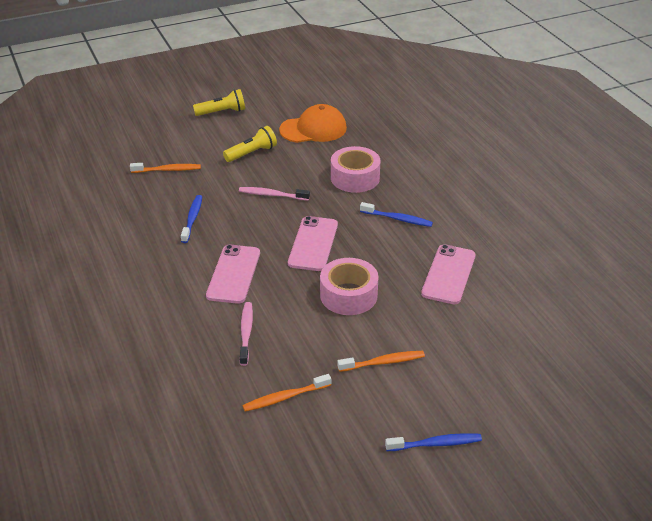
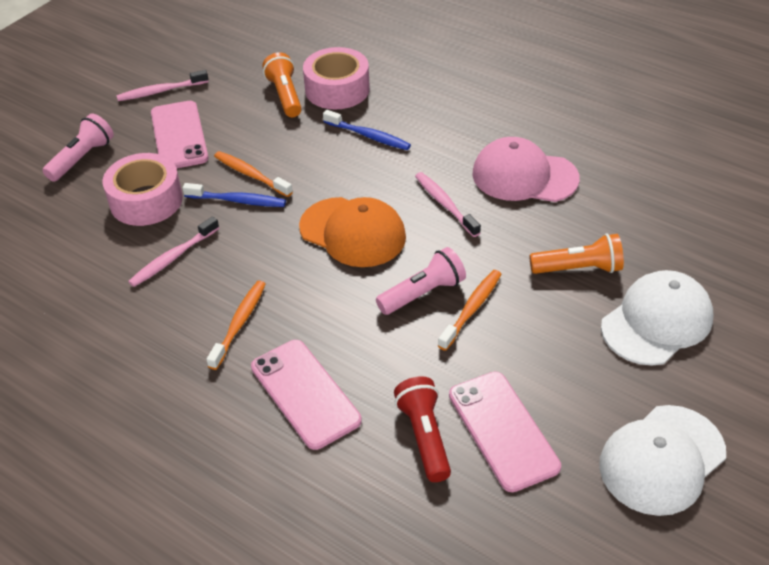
blue toothbrush: [181,195,202,243] [360,202,433,227] [385,433,482,451] = 3 -> [183,183,286,207] [323,110,411,150] = 2
orange flashlight: none = 0 -> [262,52,302,117] [530,234,624,274] = 2
pink cap: none = 0 -> [472,137,580,202] = 1
pink flashlight: none = 0 -> [42,113,114,182] [376,247,466,315] = 2
pink toothbrush: [239,187,310,201] [240,302,253,366] = 2 -> [117,70,209,101] [128,216,219,287] [415,172,481,237] = 3
red flashlight: none = 0 -> [394,376,451,482] = 1
white cap: none = 0 -> [599,405,726,516] [601,270,714,366] = 2
yellow flashlight: [193,89,245,116] [223,126,277,162] = 2 -> none = 0

